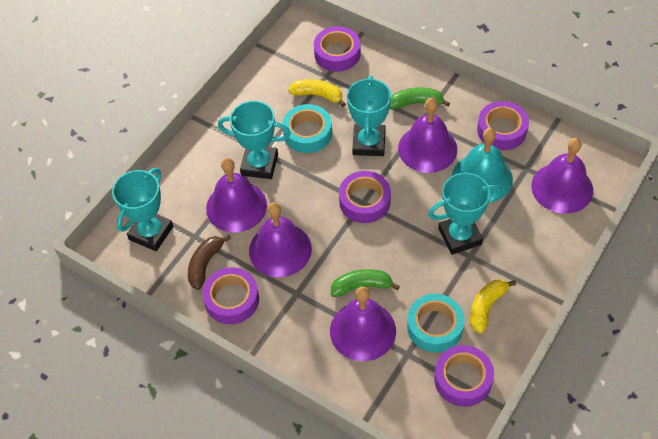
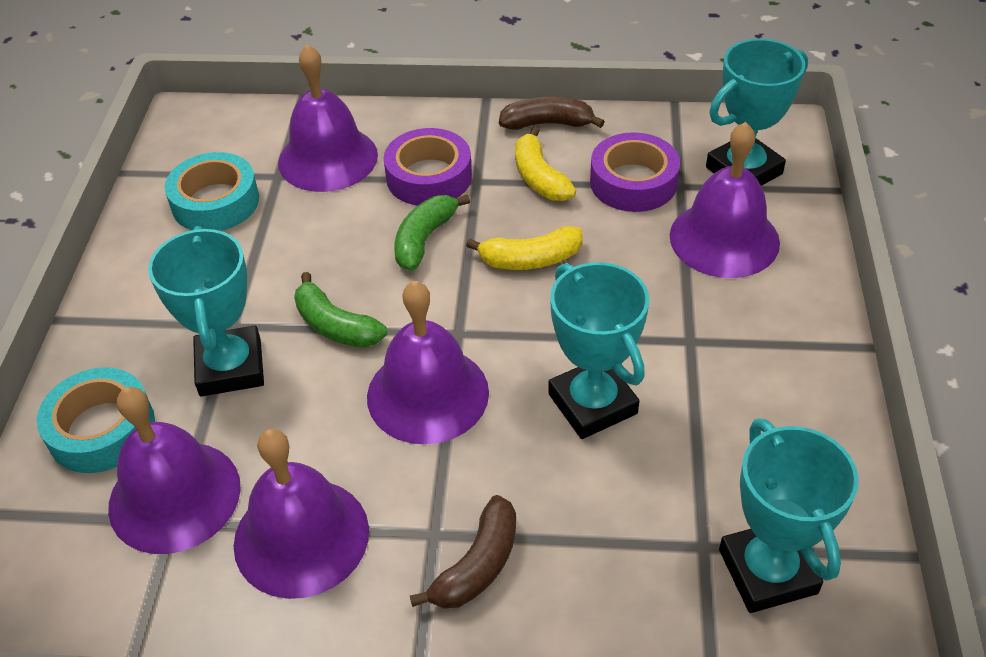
brown banana: [188,235,231,290] = 1 -> [410,495,516,609] [499,97,605,130] = 2
purple tape: [202,267,259,324] [314,26,361,72] [339,171,391,223] [434,345,494,407] [477,101,529,150] = 5 -> [383,128,472,206] [590,132,680,212] = 2
turquoise bell: [452,128,513,202] = 1 -> none = 0

